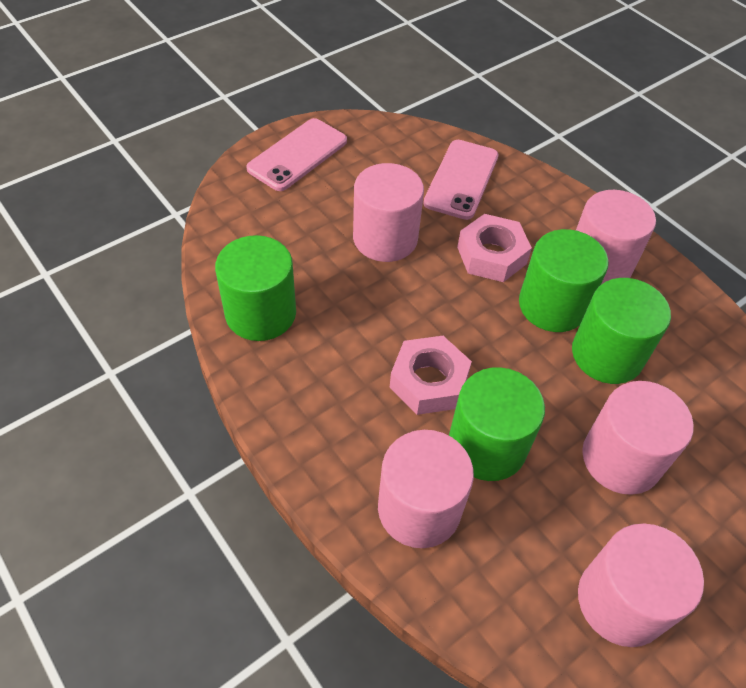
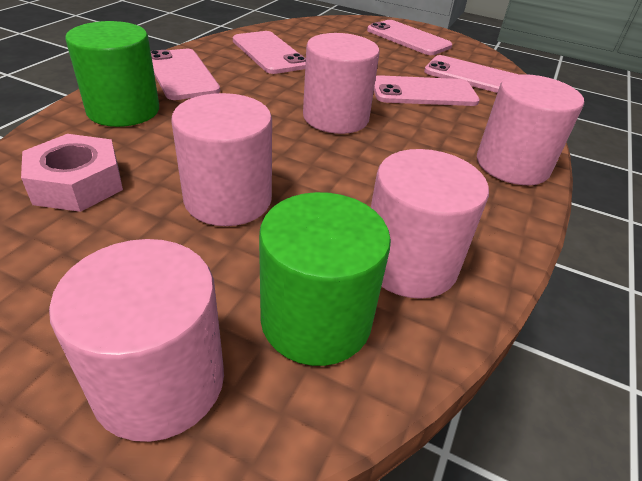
green cylinder: [215,235,296,341] [449,367,545,481] [519,229,609,332] [572,278,671,384] = 4 -> [65,21,159,127] [259,192,391,366] = 2
pink nut: [389,336,472,415] [457,214,532,282] = 2 -> [21,134,123,212] = 1
pink phone: [246,118,347,191] [423,140,499,220] = 2 -> [151,49,220,100] [233,31,306,74] [367,20,452,55] [374,75,480,106] [424,55,519,93] = 5

